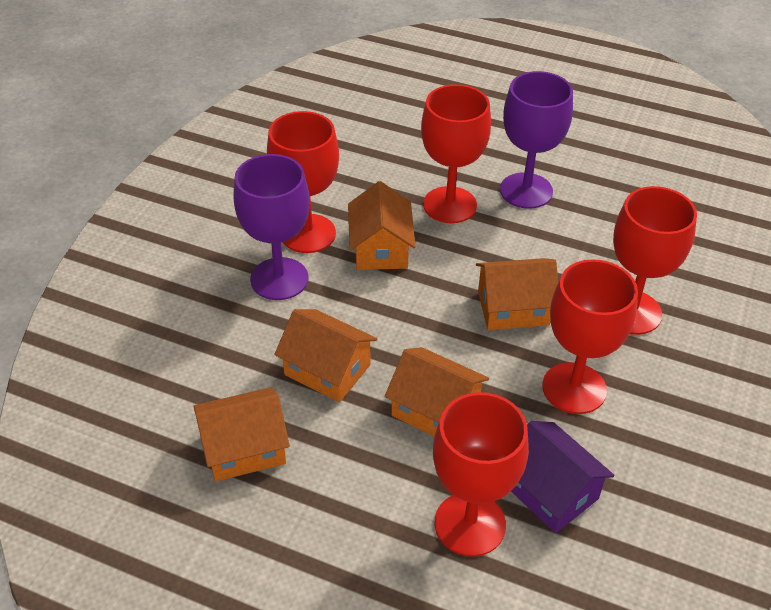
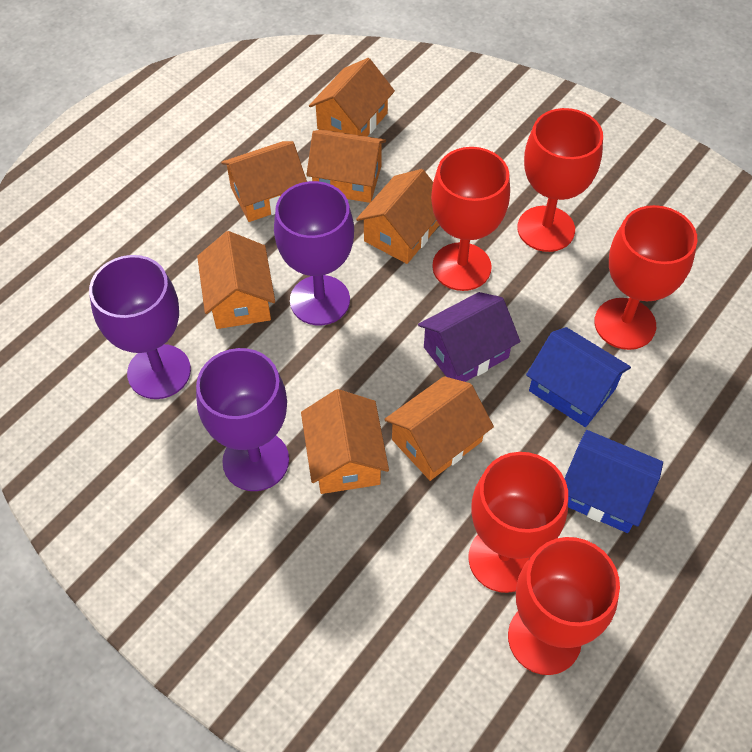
blue house: none = 0 -> [526,327,631,427] [564,430,663,533] = 2
orange house: [194,387,290,481] [274,309,377,402] [348,181,416,270] [385,347,489,436] [476,258,558,330] = 5 -> [197,231,275,329] [221,141,307,222] [301,389,389,494] [306,130,386,203] [309,58,395,136] [356,169,439,264] [384,376,494,481] = 7
purple goblet: [233,154,310,300] [500,71,573,209] = 2 -> [89,255,191,399] [196,348,289,491] [274,181,354,325] = 3

